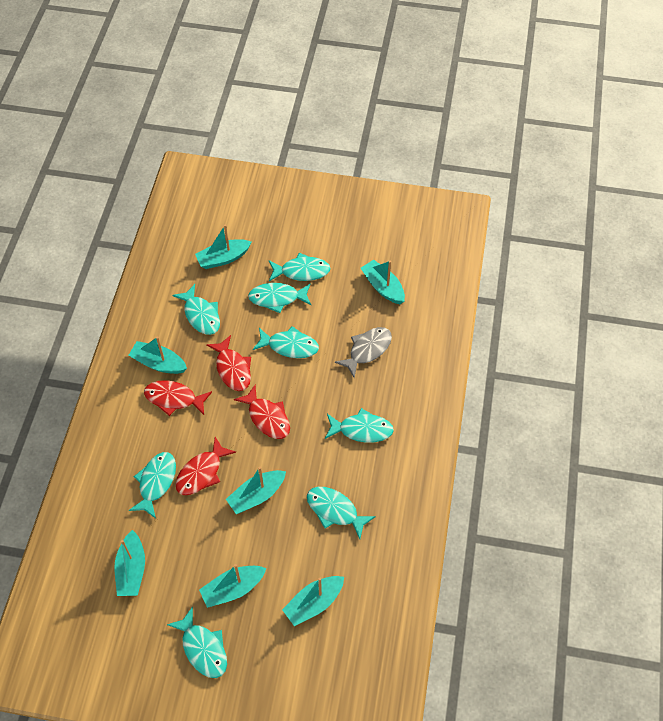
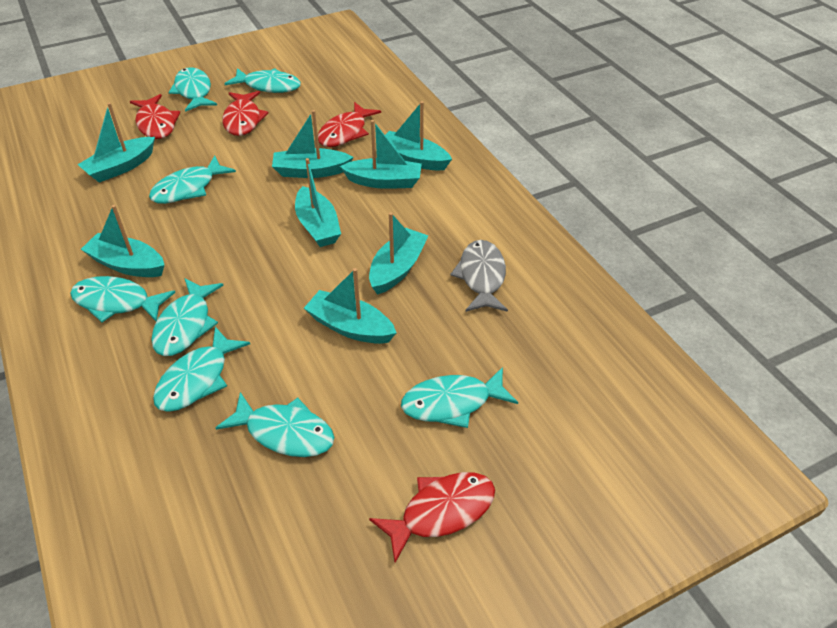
turquoise boat: [115,530,145,596] [129,337,187,374] [195,225,251,269] [199,564,266,608] [226,467,286,514] [282,576,344,626] [361,260,405,304] = 7 -> [77,103,155,183] [81,205,165,277] [272,110,353,178] [295,158,341,247] [304,268,396,344] [340,120,422,189] [369,212,428,295] [385,101,452,171] = 8

